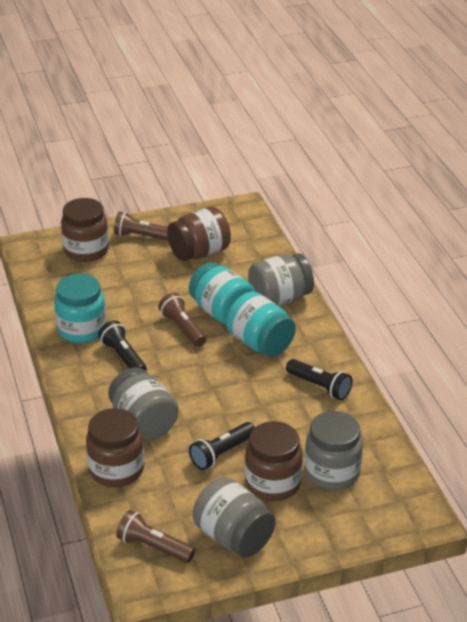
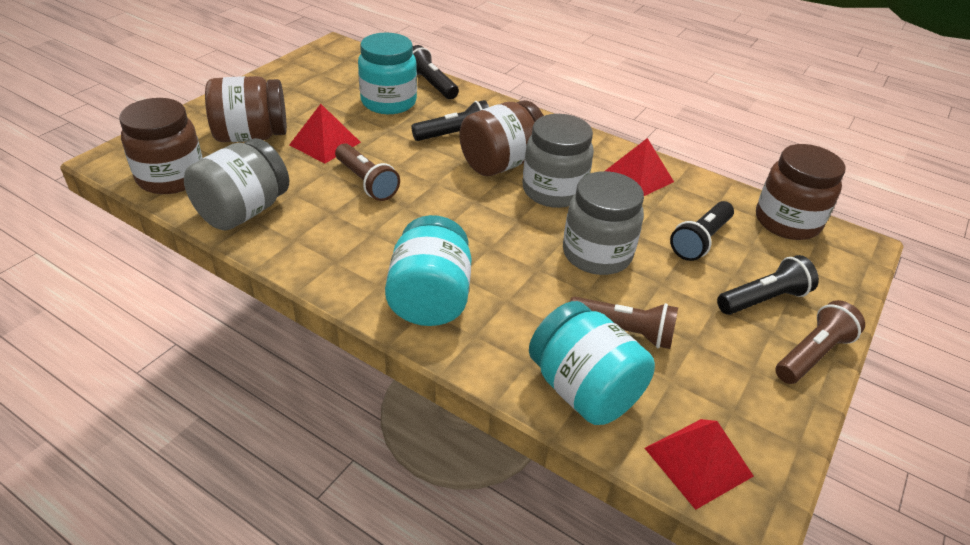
black flashlight: [98,320,147,370] [189,422,255,470] [286,359,353,400] = 3 -> [411,100,489,141] [413,45,459,99] [670,201,734,261] [717,255,819,315] = 4
grey jar: [108,367,179,441] [193,477,275,558] [248,253,314,306] [305,411,363,490] = 4 -> [184,138,289,230] [522,114,594,208] [563,171,644,275] = 3
red pyramid: none = 0 -> [289,104,361,164] [605,138,674,196] [645,419,754,510] = 3

